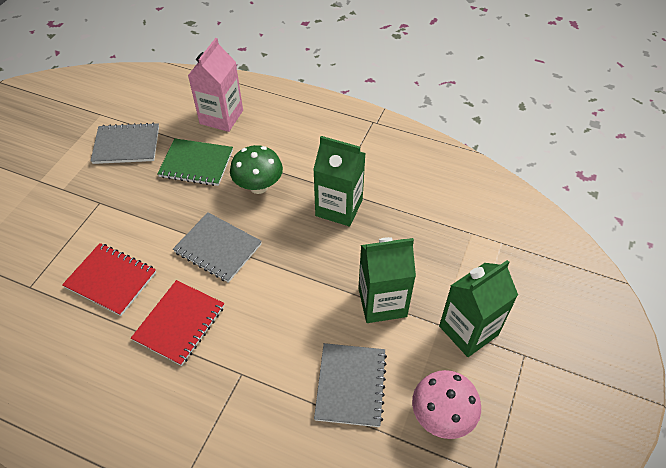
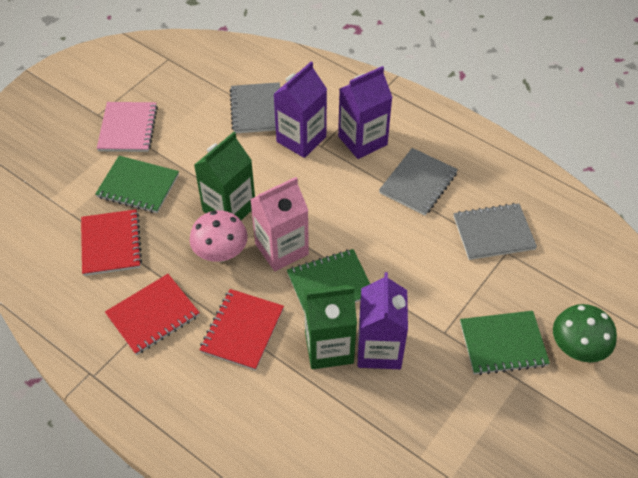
green carton: [313,136,366,227] [358,237,416,323] [439,260,518,357] = 3 -> [194,132,255,220] [304,285,357,369] = 2
green notebook: [157,138,233,186] = 1 -> [95,156,179,213] [287,249,370,311] [460,311,550,375] = 3
pink notebook: none = 0 -> [97,102,158,152] = 1
purple carton: none = 0 -> [273,62,327,158] [338,66,393,159] [358,272,408,369] = 3
red notebook: [62,243,156,316] [131,280,224,366] = 2 -> [81,209,142,276] [105,274,200,355] [199,289,284,370] = 3

